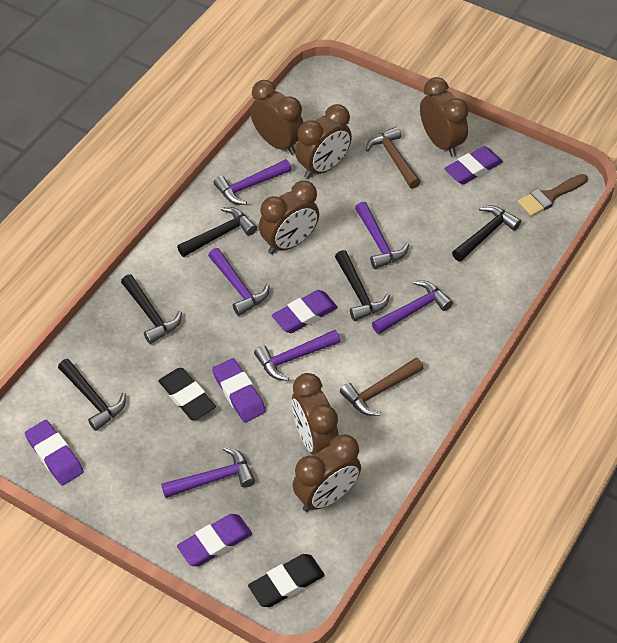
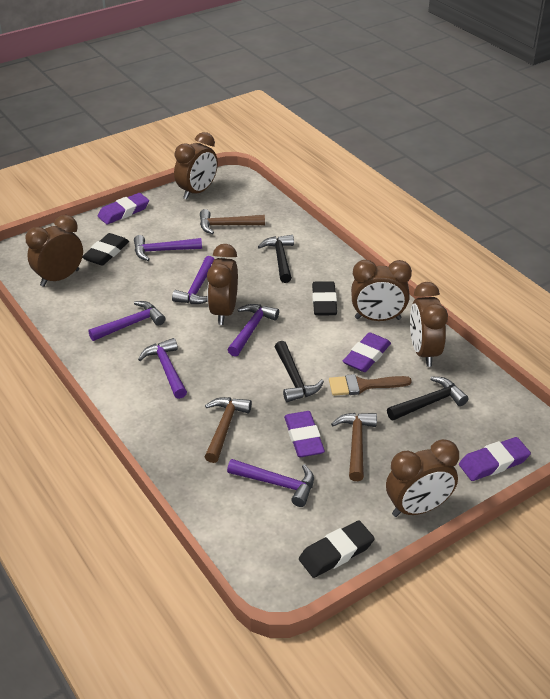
black eraser: [158,368,216,420] [248,554,325,607] = 2 -> [82,233,129,266] [299,520,375,578] [312,281,337,315] = 3
black hammer: [58,359,126,431] [121,274,182,344] [177,207,257,257] [335,250,390,321] [452,205,521,262] = 5 -> [258,235,294,283] [275,341,324,402] [387,376,469,420] = 3
brown hammer: [340,358,424,416] [366,126,421,189] = 2 -> [200,209,265,234] [205,397,252,463] [331,413,377,481] = 3
purple eraser: [25,420,84,486] [177,514,252,566] [212,358,266,423] [272,290,338,333] [444,146,503,184] = 5 -> [98,193,149,224] [284,411,325,457] [343,332,391,372] [459,437,531,481] = 4

